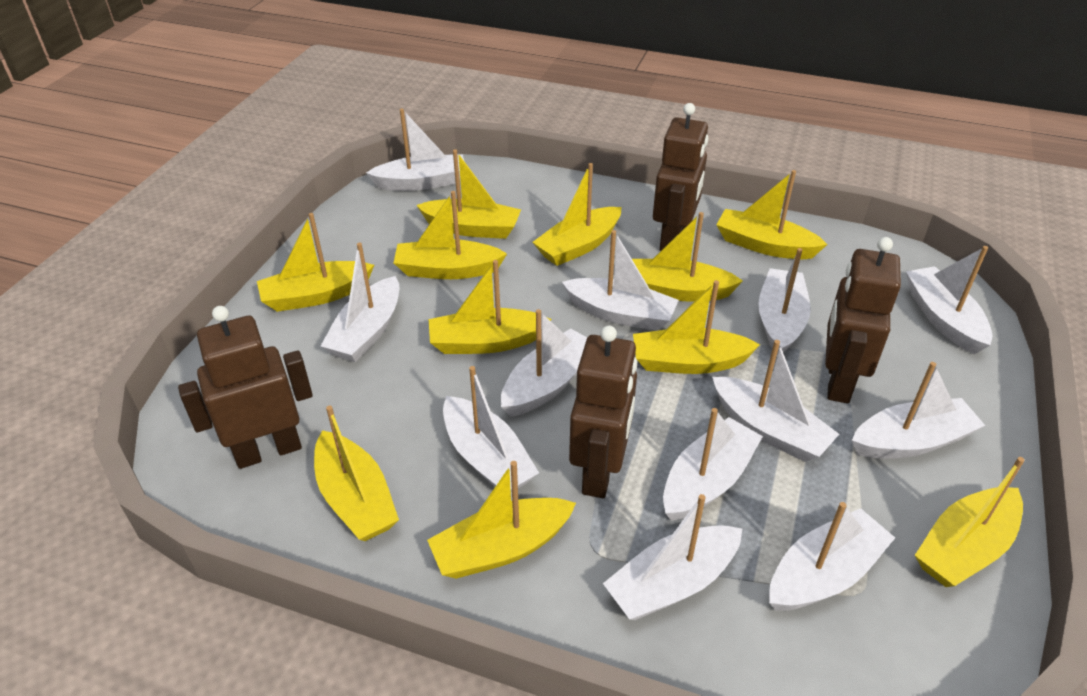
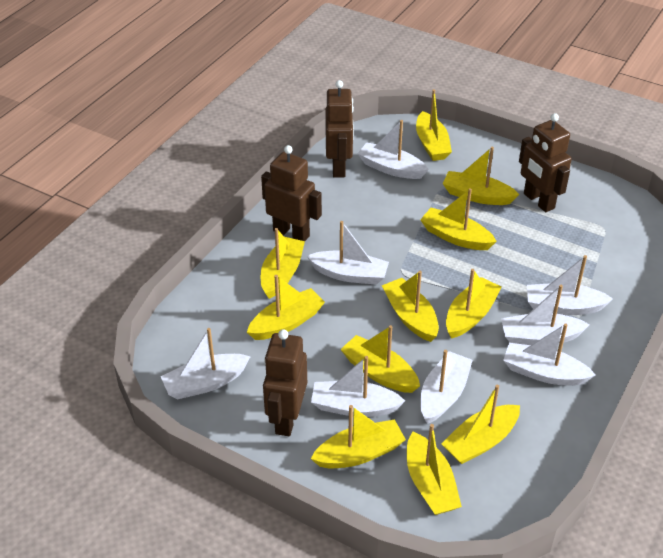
white boat: [321,243,399,362] [366,108,464,191] [443,366,539,492] [501,309,587,417] [562,230,679,331] [603,494,742,620] [663,408,763,521] [712,340,839,462] [758,248,811,356] [769,502,895,611] [852,362,985,458] [906,246,993,354] = 12 -> [160,328,251,399] [307,221,389,285] [311,356,405,417] [357,120,429,179] [420,350,473,424] [501,285,590,345] [503,323,595,386] [527,255,613,315] = 8

